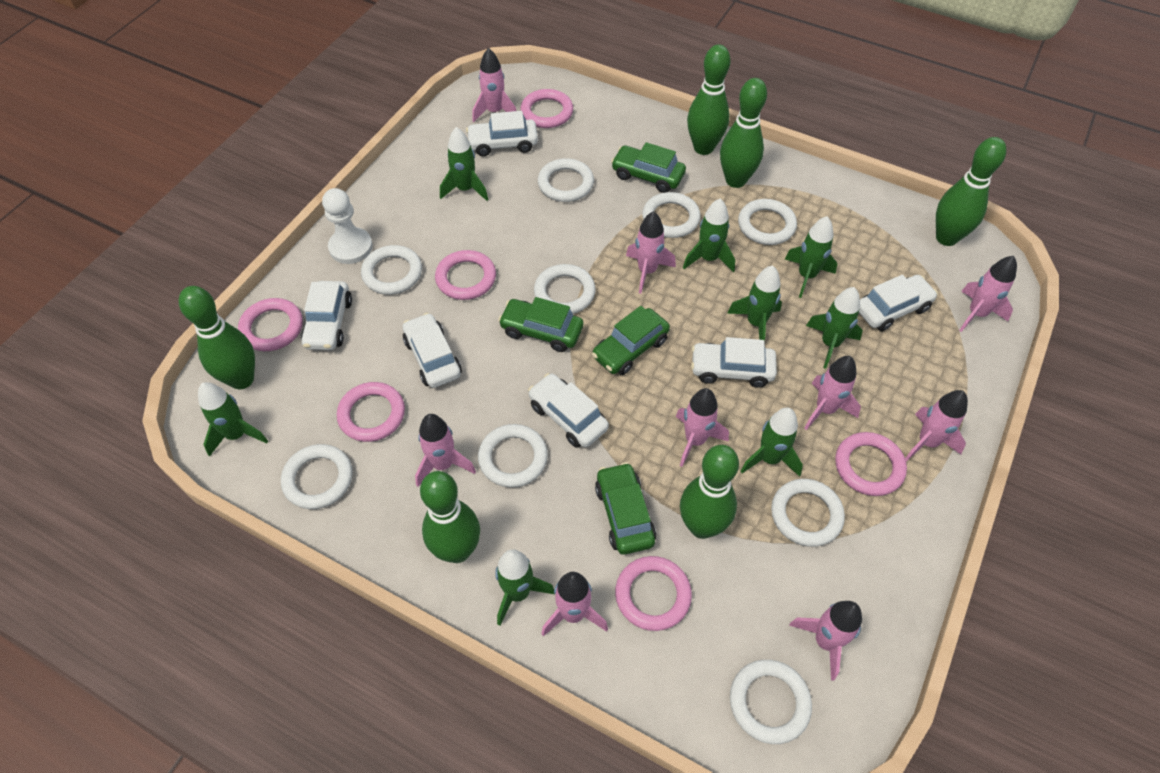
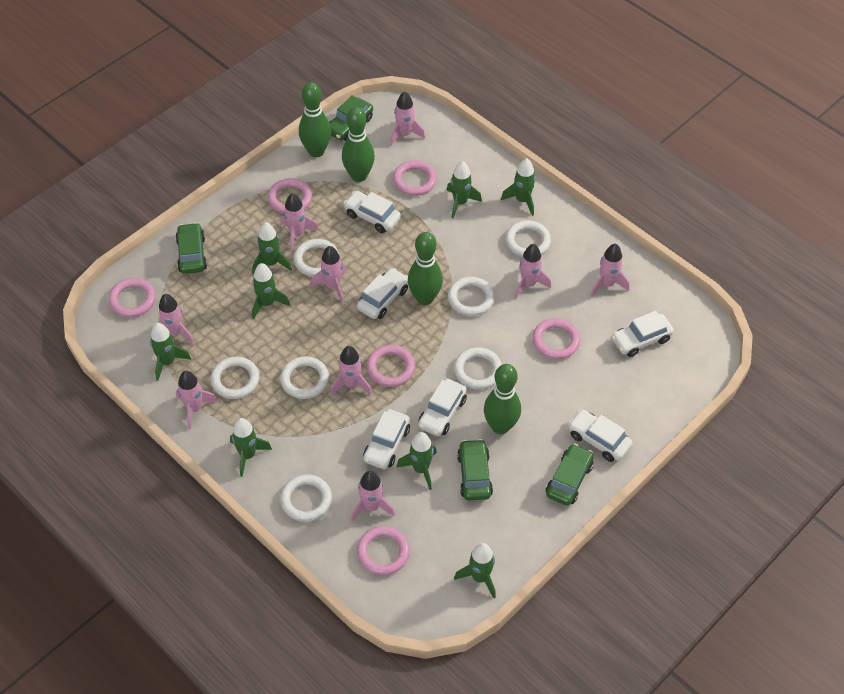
green bowling pin: [179,286,255,390] [420,471,480,563] [680,445,739,539] [687,44,731,155] [720,78,767,188] [936,137,1006,246] = 6 -> [299,82,331,157] [342,107,375,182] [408,232,443,305] [484,364,521,434] = 4
white pawn: [322,188,373,264] = 1 -> none = 0
white ring: [281,444,353,509] [361,245,422,295] [478,424,548,488] [534,264,596,314] [538,158,594,202] [642,192,701,238] [730,660,812,744] [738,199,797,245] [771,479,845,547] = 9 -> [211,356,260,399] [280,356,329,399] [280,475,332,522] [293,239,339,277] [448,277,495,316] [454,347,502,390] [505,220,551,257] = 7

